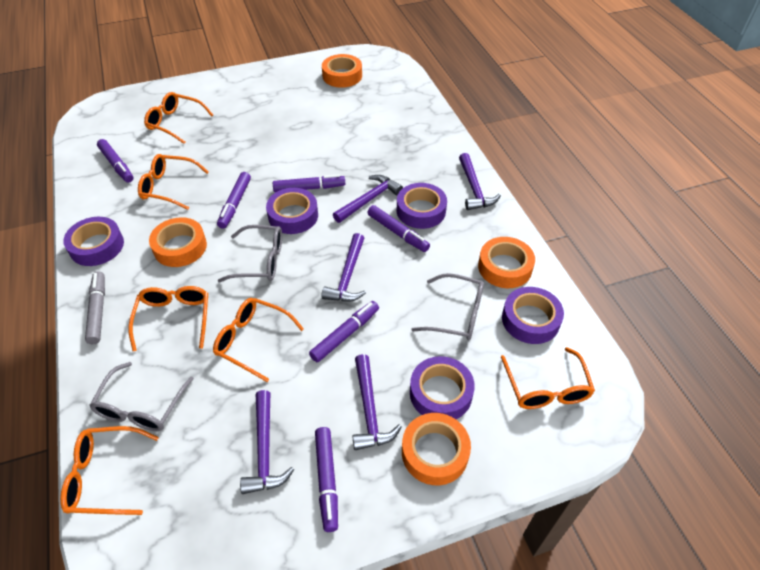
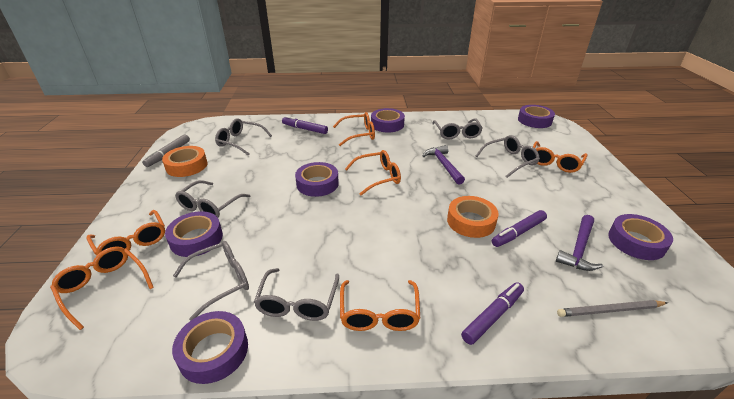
grey glasses: [89,362,194,431] [218,225,282,282] [411,273,484,340] = 3 -> [173,241,249,321] [175,180,250,218] [215,118,272,155] [254,268,339,321] [432,119,483,139] [476,135,540,178] = 6
grey pencil: none = 0 -> [557,300,668,317] = 1
orange tape: [149,217,207,267] [322,54,362,88] [402,413,471,485] [478,237,535,288] = 4 -> [162,146,208,177] [447,196,499,238] = 2
purple hammer: [240,390,294,494] [322,233,366,302] [333,175,403,223] [352,354,401,450] [459,153,501,210] = 5 -> [423,145,465,185] [556,215,603,271] = 2
purple marker: [97,139,134,183] [217,172,251,229] [273,174,345,192] [309,301,379,362] [315,427,338,532] [367,205,430,252] = 6 -> [282,116,328,134] [461,282,524,345] [492,210,547,247] = 3
purple tape: [63,217,124,266] [266,188,318,234] [397,183,447,229] [410,356,475,419] [502,287,564,344] = 5 -> [165,211,223,257] [172,311,248,384] [295,162,339,197] [371,108,405,132] [518,105,555,128] [608,214,673,260] = 6

